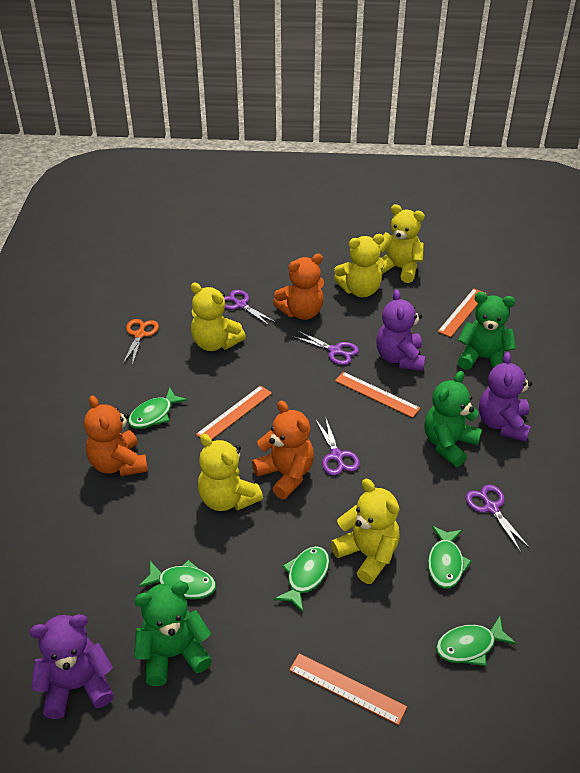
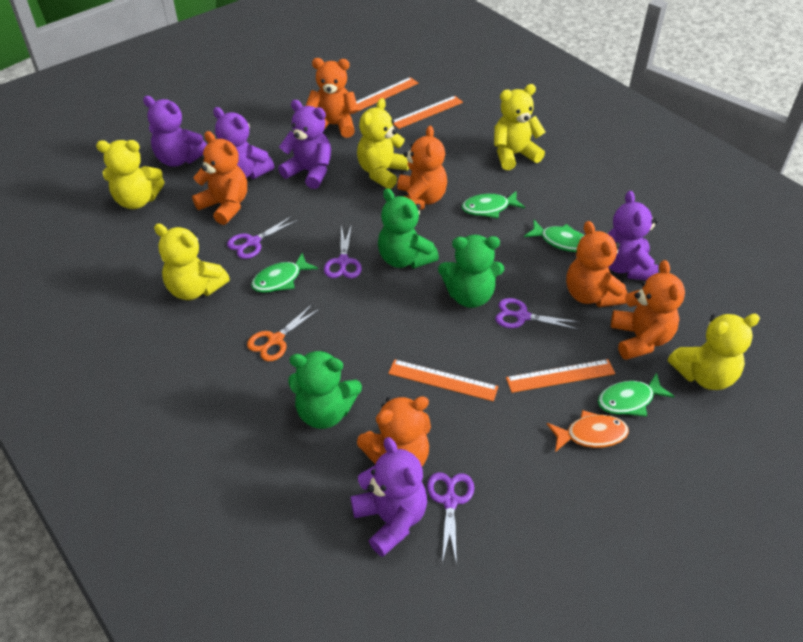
green fish: [128,388,188,429] [138,560,216,599] [274,546,330,612] [428,526,472,589] [436,616,517,666] = 5 -> [251,253,318,293] [462,191,525,219] [524,220,585,252] [598,373,675,417] = 4
orange fish: none = 0 -> [547,410,629,452] = 1
orange teddy bear: [84,395,148,476] [252,401,314,499] [273,254,324,320] = 3 -> [192,131,247,225] [306,58,359,138] [357,396,431,466] [397,126,447,210] [566,221,627,307] [611,260,685,360] = 6
purple teddy bear: [29,614,114,719] [376,289,425,371] [479,352,532,442] = 3 -> [143,96,207,167] [213,107,274,179] [278,100,331,189] [351,437,427,557] [608,191,658,280] = 5

